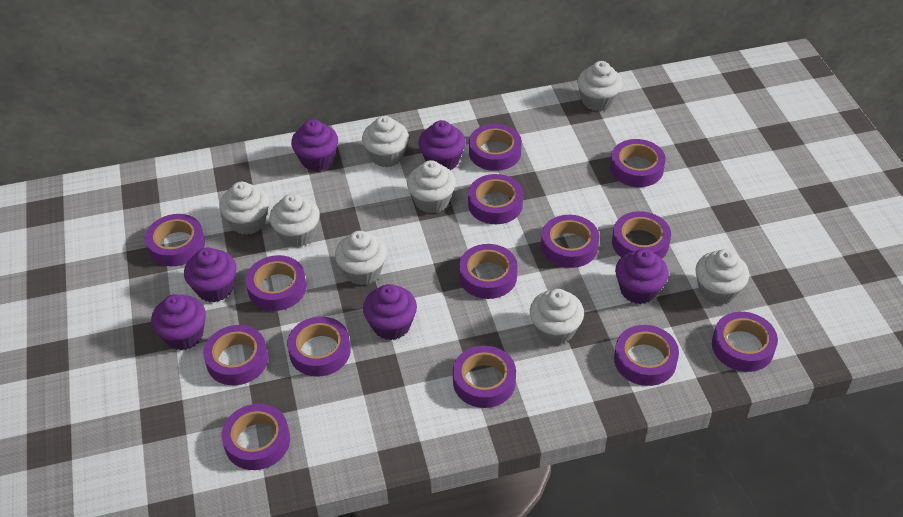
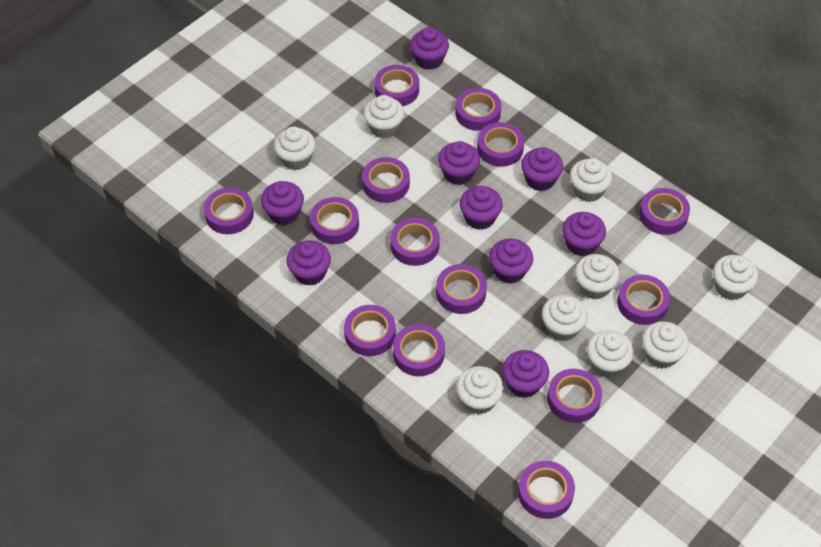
purple cupcake: [151,294,206,350] [184,247,236,302] [291,119,338,171] [363,284,417,340] [418,120,466,170] [615,249,669,304] = 6 -> [261,181,304,225] [286,240,331,286] [410,27,449,70] [438,141,480,185] [460,186,503,230] [489,239,533,284] [502,350,549,398] [521,147,563,191] [562,212,606,256] = 9
white cupcake: [219,182,269,235] [269,194,320,247] [335,231,387,285] [362,116,409,167] [407,160,456,213] [530,289,584,345] [577,61,622,111] [695,249,749,305] = 8 -> [274,127,316,170] [363,95,404,138] [456,366,504,414] [542,295,587,341] [570,158,612,202] [575,254,620,300] [587,330,634,377] [642,321,689,368] [713,255,758,300] = 9

